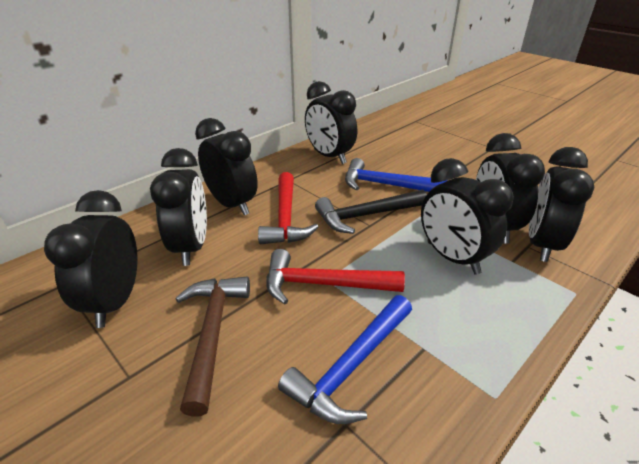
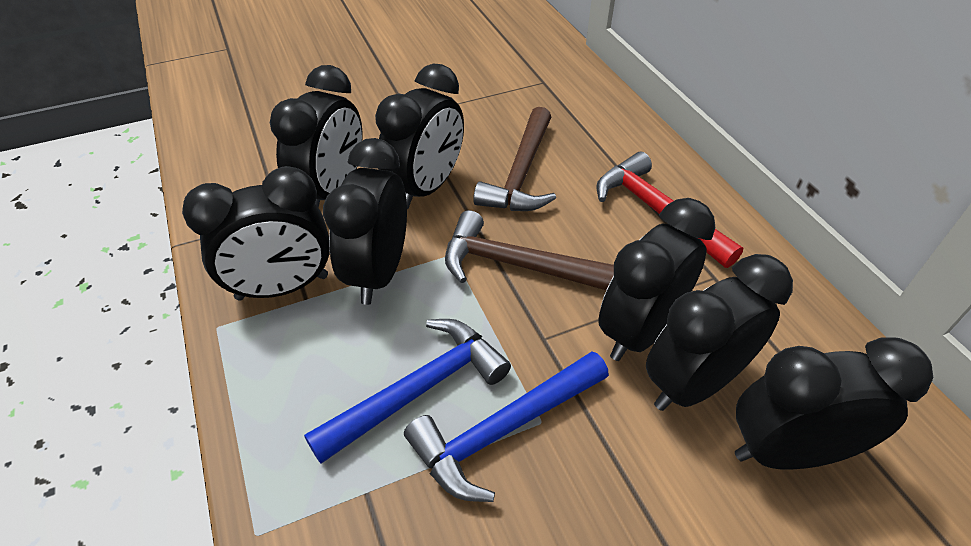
black hammer: [315,190,427,234] = 1 -> none = 0
brown hammer: [175,276,250,417] = 1 -> [445,210,614,290] [473,107,556,211] = 2
red hammer: [258,172,318,244] [266,249,405,304] = 2 -> [596,151,743,268] = 1

